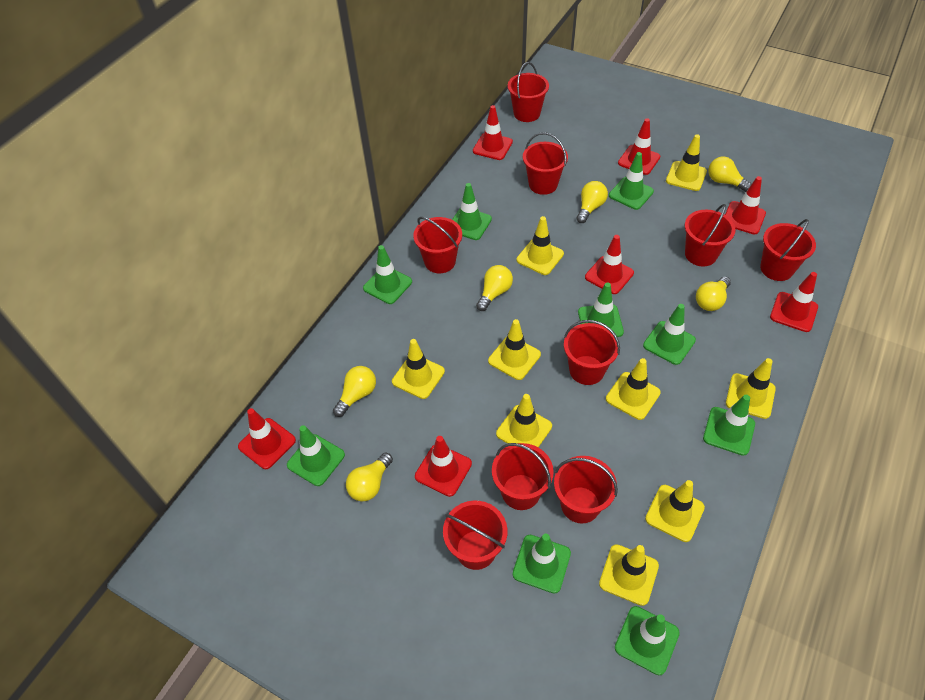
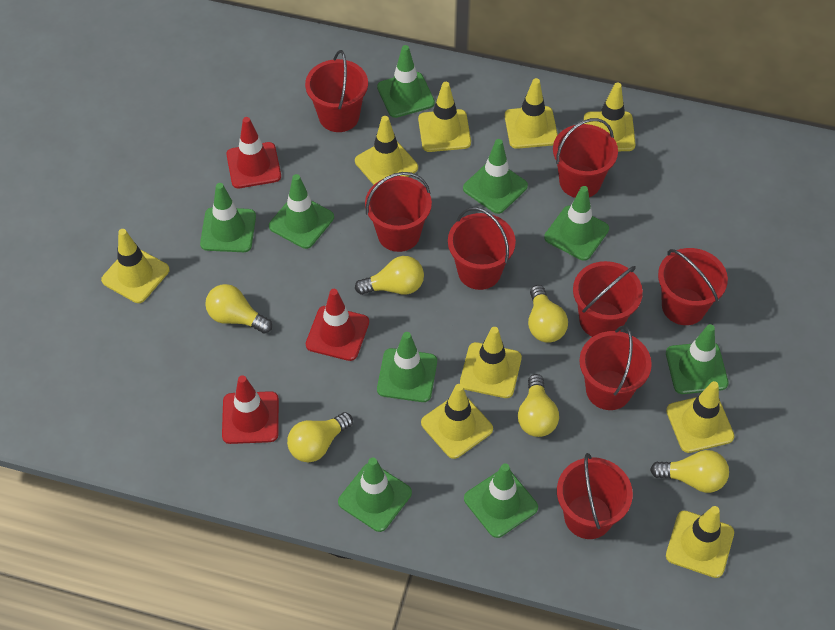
red bucket: [413,217,462,273] [443,501,507,570] [492,443,554,510] [508,62,549,122] [523,132,568,195] [554,456,618,523] [564,320,620,385] [685,204,736,266] [760,219,816,281] = 9 -> [305,50,368,132] [365,172,432,252] [448,207,516,290] [553,118,618,198] [557,453,633,539] [573,261,643,337] [579,326,652,410] [658,248,728,325] = 8
red traffic cone: [238,408,296,469] [415,436,472,497] [473,105,513,160] [585,235,634,294] [618,118,660,175] [725,176,766,234] [770,272,818,332] = 7 -> [222,375,279,444] [226,117,281,188] [306,289,369,361] = 3

